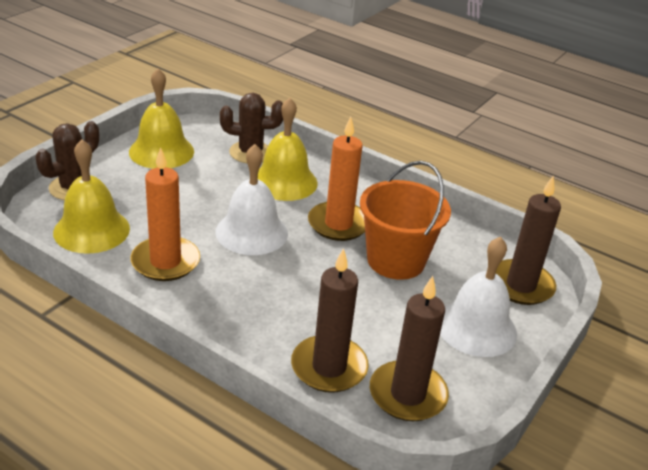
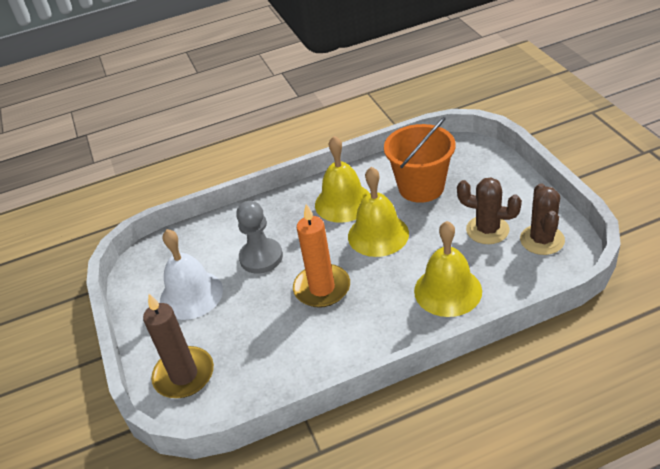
brown candle: [291,248,369,393] [370,276,449,422] [496,176,561,305] = 3 -> [143,294,214,398] = 1
grey pawn: none = 0 -> [236,201,283,274] = 1
orange candle: [131,147,200,281] [308,117,365,241] = 2 -> [293,204,350,308] = 1
white bell: [215,144,288,255] [440,236,517,357] = 2 -> [160,229,223,320] = 1

